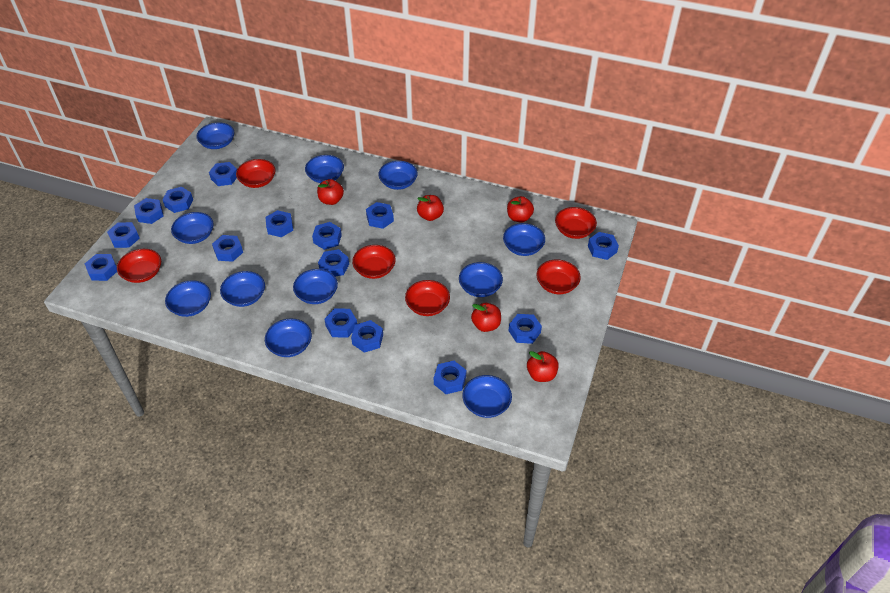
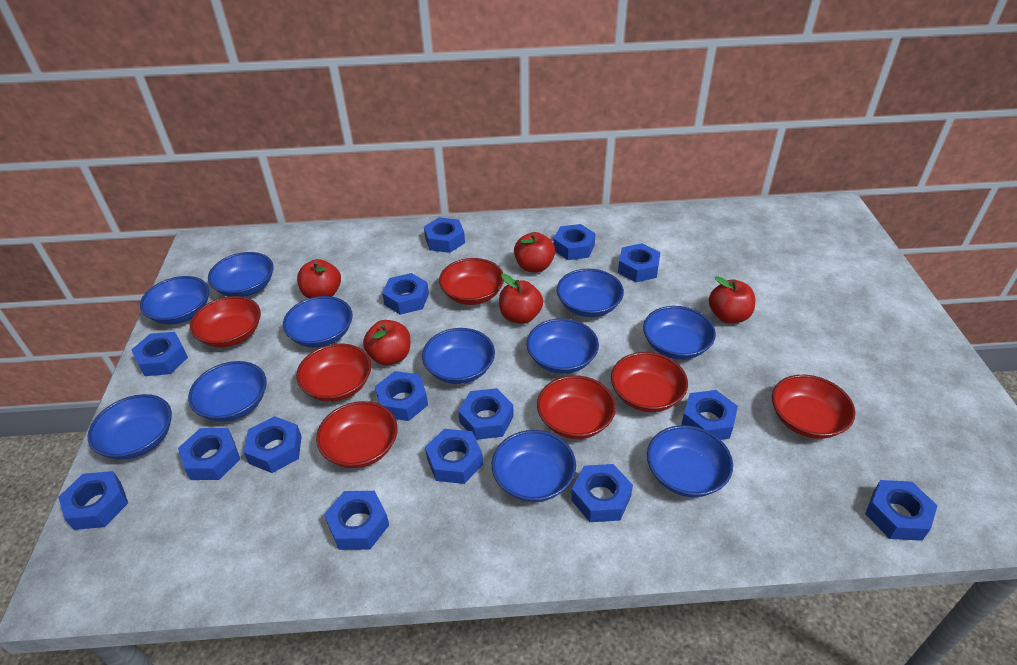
red bowl: [117,249,161,283] [236,159,275,188] [352,245,396,279] [405,280,450,316] [536,260,581,294] [555,207,597,239] = 6 -> [190,296,261,347] [296,343,371,402] [316,401,398,468] [439,258,504,305] [537,375,616,439] [611,352,688,412] [772,375,855,439] = 7

